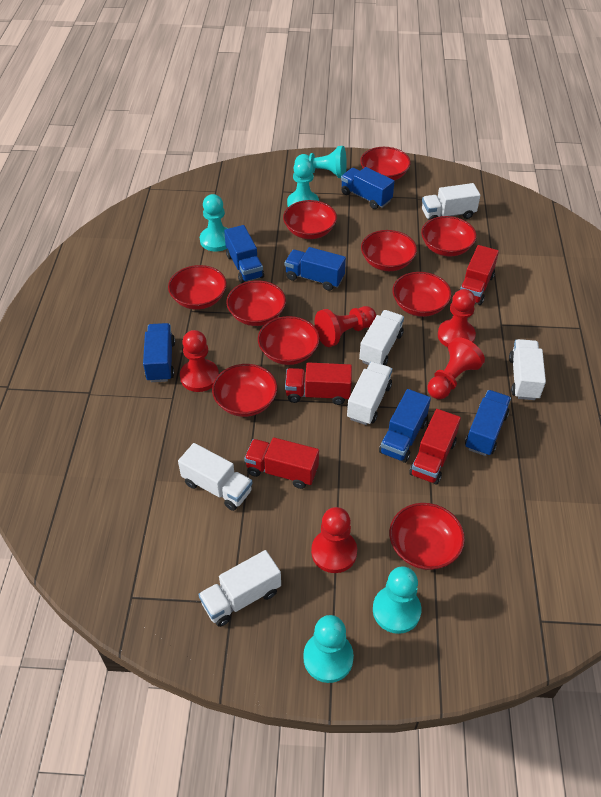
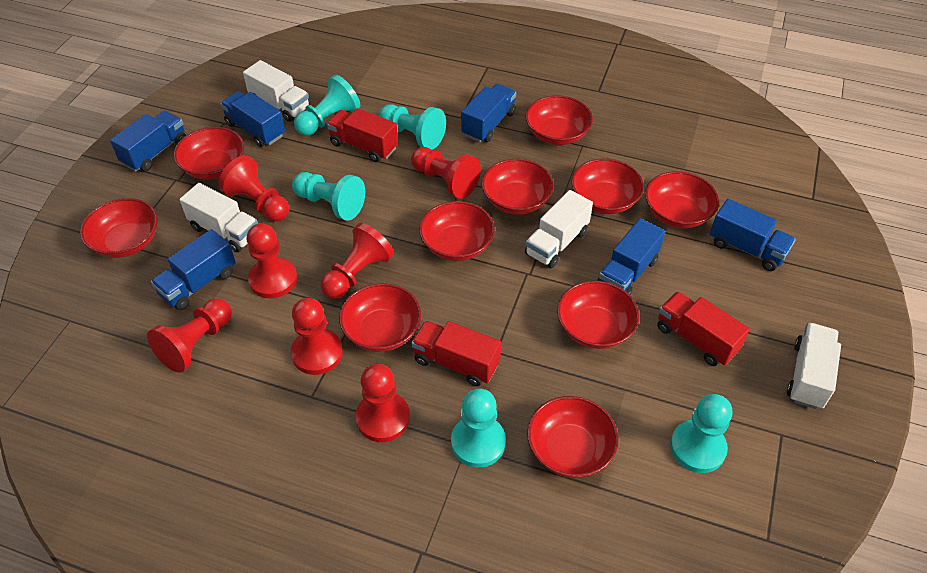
red pawn: [180,330,219,392] [311,507,357,573] [315,306,376,347] [428,337,485,399] [438,289,476,347] = 5 -> [147,298,232,373] [218,155,289,221] [246,223,297,298] [291,298,343,375] [320,223,394,299] [356,364,410,442] [411,147,481,199] = 7
red truck: [244,437,319,489] [285,362,352,405] [409,409,461,484] [459,245,499,305] = 4 -> [327,108,398,162] [411,321,501,386] [657,291,750,366] = 3
white truck: [178,443,253,511] [198,550,281,627] [347,362,392,425] [359,310,404,366] [422,183,480,221] [509,339,546,400] = 6 -> [180,183,258,252] [243,60,310,122] [525,190,593,268] [787,322,841,409] = 4

